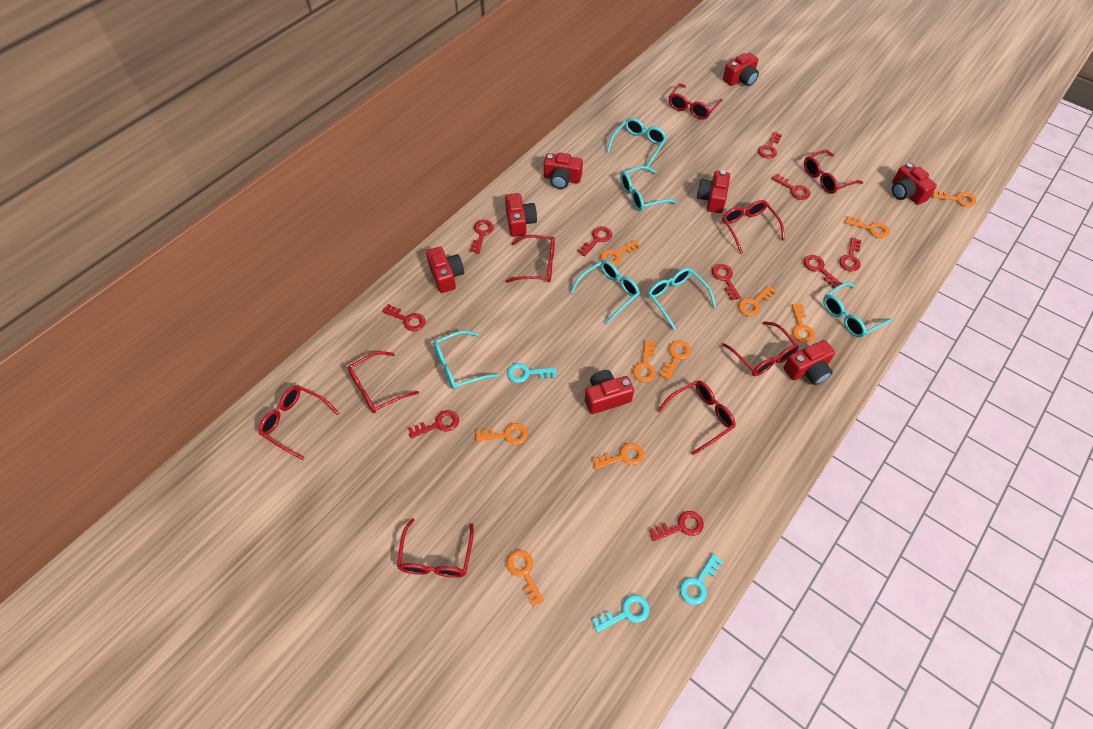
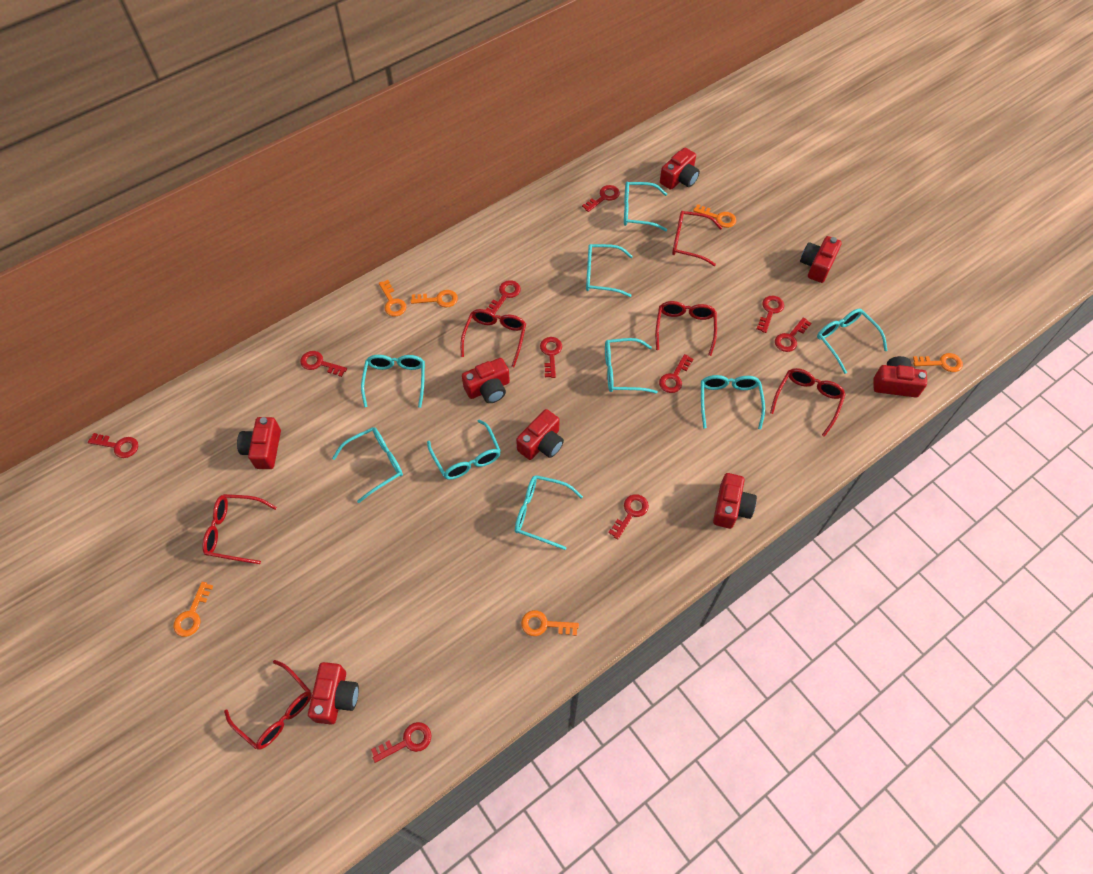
orange key: [476,423,528,445] [506,550,544,606] [592,443,644,469] [600,240,641,265] [633,340,656,382] [660,340,691,380] [738,286,776,316] [792,304,815,343] [845,216,890,238] [932,191,976,207] = 10 -> [173,582,213,637] [379,280,406,316] [411,290,458,307] [521,610,579,636] [693,204,736,228] [913,353,963,372] = 6
red glasses: [258,385,339,460] [348,351,419,413] [397,518,474,578] [506,235,555,283] [657,381,736,455] [669,83,723,119] [722,200,785,254] [722,321,799,376] [804,150,863,194] = 9 -> [202,494,277,564] [224,660,312,750] [461,309,526,367] [655,301,717,356] [672,211,722,266] [770,368,846,437] = 6
turquoise glasses: [433,330,499,390] [570,260,640,324] [607,118,667,167] [620,166,677,211] [648,268,716,330] [823,282,892,338] = 6 -> [332,427,403,503] [361,355,425,408] [427,420,501,480] [515,475,583,550] [586,244,633,297] [605,338,658,394] [624,182,667,231] [701,375,765,429] [817,309,888,374] = 9
turquoise key: [507,363,556,383] [592,595,649,633] [679,553,723,605] = 3 -> none = 0

